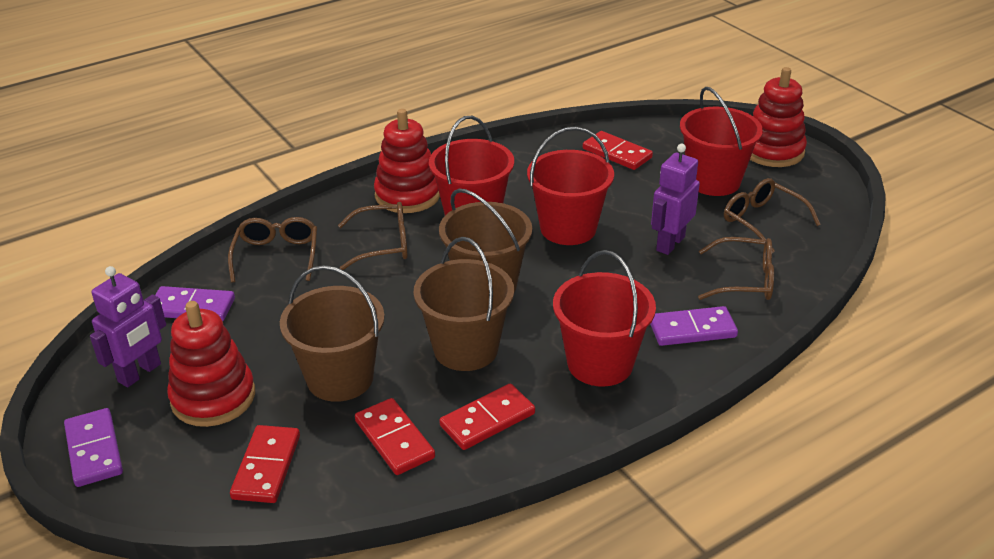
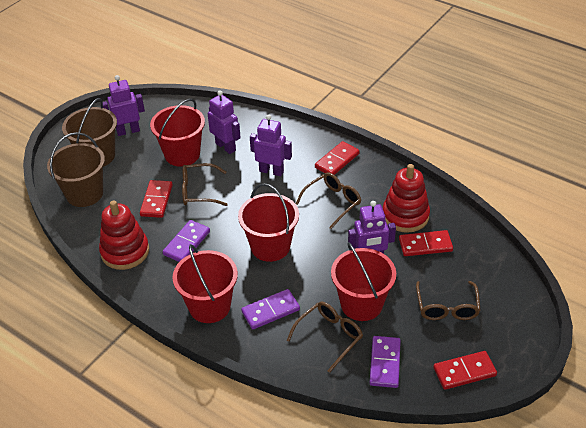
brown bucket: [280,265,385,402] [413,237,514,371] [439,188,532,293] = 3 -> [47,132,105,207] [62,98,117,167] = 2
purple robot: [90,266,166,388] [651,144,700,255] = 2 -> [103,75,145,136] [208,90,241,154] [250,114,292,176] [348,201,396,254] = 4
red stacking toy: [167,301,255,427] [374,109,440,213] [750,67,807,167] = 3 -> [99,200,149,270] [383,164,430,233] = 2

